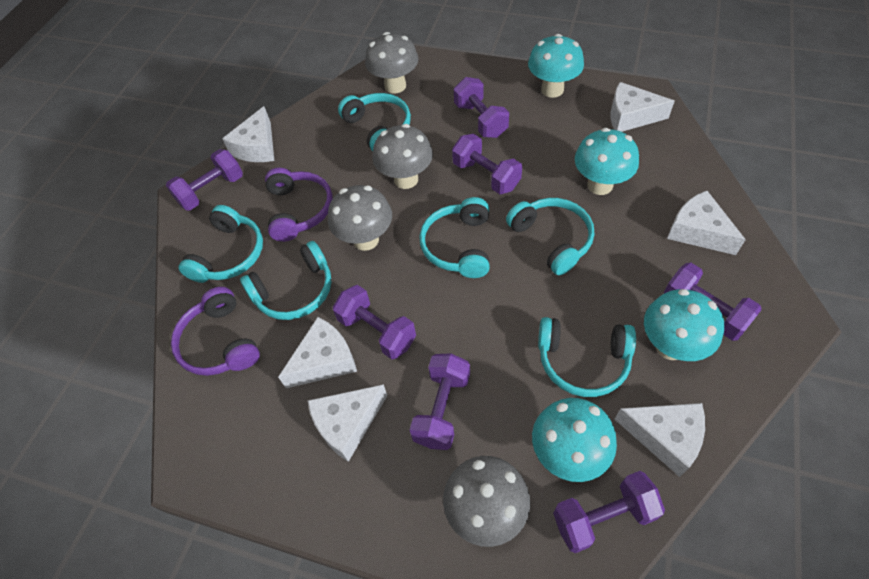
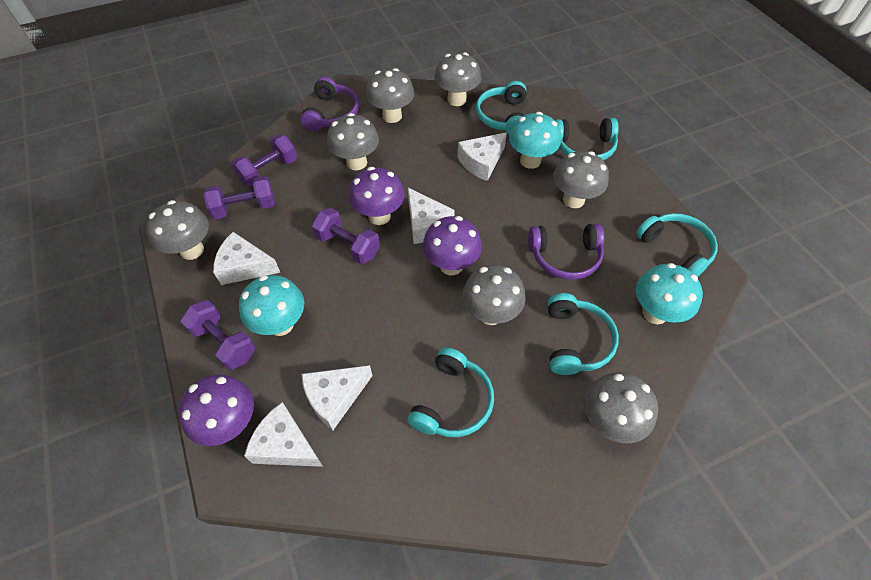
grey mushroom: [328,185,392,251] [365,32,418,93] [373,124,433,189] [443,456,530,547] = 4 -> [146,200,209,260] [327,113,379,170] [366,68,415,123] [434,52,481,106] [462,265,526,325] [553,151,609,208] [584,372,658,444] = 7
purple dumbbell: [166,149,243,211] [333,285,416,359] [410,353,470,450] [452,134,522,194] [454,77,509,138] [553,471,665,553] [664,263,762,341] = 7 -> [180,300,255,370] [203,176,275,219] [231,135,297,187] [311,208,380,264] = 4
purple mushroom: none = 0 -> [178,374,254,446] [349,167,405,225] [423,216,482,275] = 3
turquoise headphones: [179,205,263,283] [240,241,332,320] [338,93,411,151] [419,197,490,278] [506,198,594,275] [538,317,636,397] = 6 -> [407,347,494,437] [476,81,527,135] [548,293,619,375] [555,118,619,160] [636,213,718,277] = 5
turquoise mushroom: [528,34,584,98] [532,398,617,482] [575,128,639,195] [644,289,724,361] = 4 -> [239,275,304,336] [509,112,561,169] [636,263,703,324] = 3
white cheese: [222,106,274,162] [278,317,357,388] [307,384,387,462] [610,82,675,132] [615,403,705,477] [667,191,746,255] = 6 -> [213,232,280,285] [244,402,323,467] [302,365,372,430] [408,188,455,244] [458,132,507,181] = 5

